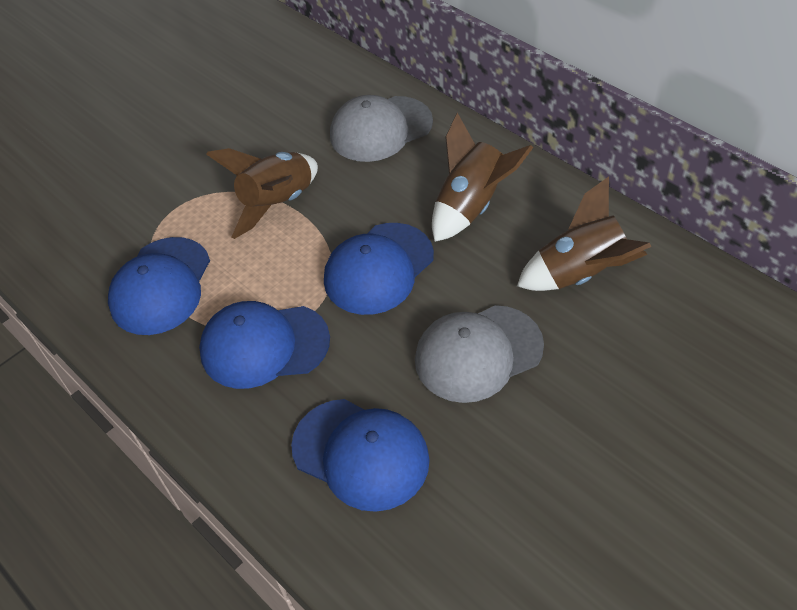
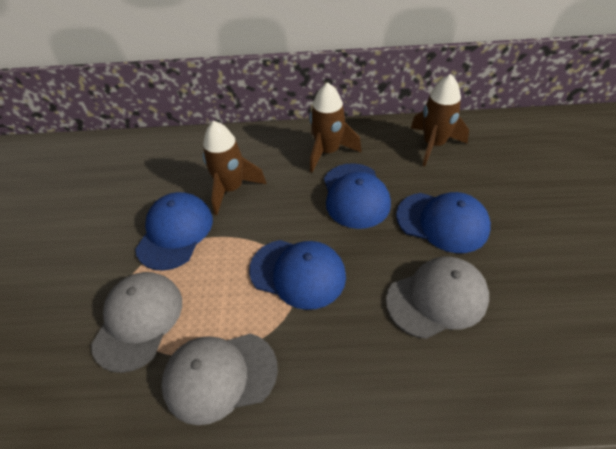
grey cap: [330,95,433,162] [415,305,544,403] = 2 -> [91,272,182,373] [161,334,278,425] [386,256,489,339] = 3

